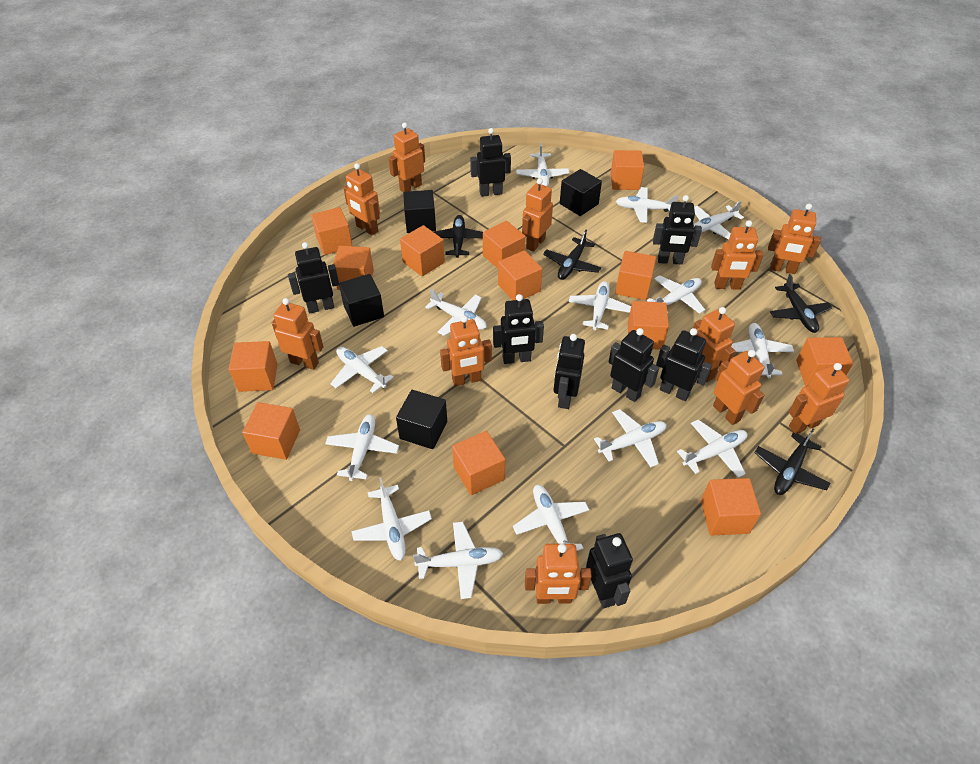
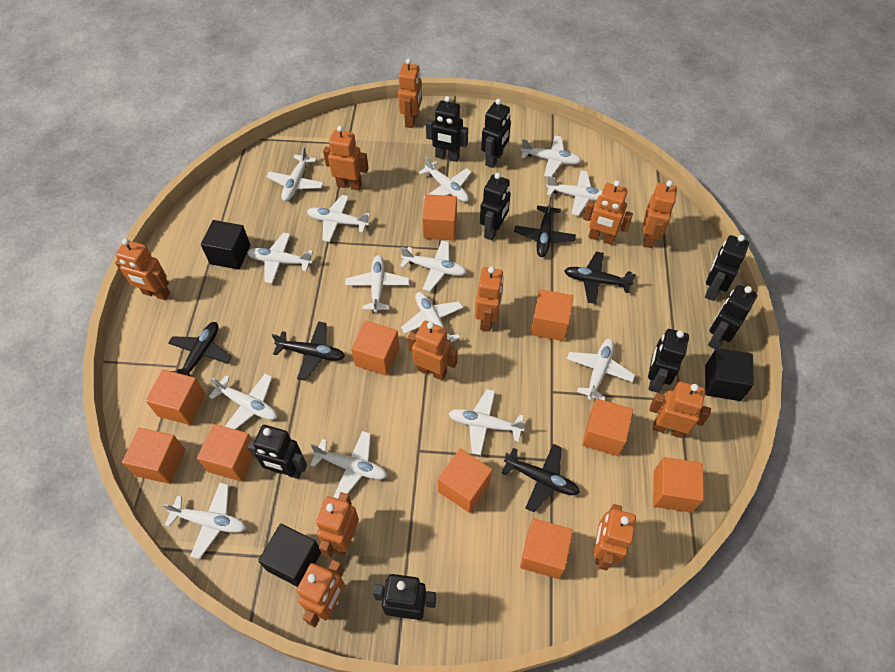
black cube: [339,274,384,327] [396,390,447,449] [403,190,436,233] [560,169,602,216] = 4 -> [201,220,250,270] [258,524,321,587] [705,348,754,401] = 3
black plane: [434,215,483,258] [543,230,601,280] [754,428,831,495] [770,274,832,333] = 4 -> [168,322,232,376] [272,321,345,381] [502,444,580,512] [514,197,576,257] [564,252,636,304] = 5
orange cube: [229,341,277,392] [242,402,300,460] [311,207,353,255] [333,246,374,290] [400,225,445,277] [452,431,505,495] [483,221,526,268] [498,250,542,300] [611,150,644,190] [615,251,656,300] [628,301,669,350] [701,478,761,536] [796,337,853,386] = 13 -> [122,428,185,484] [145,369,206,425] [197,424,253,481] [351,320,399,376] [422,194,457,240] [438,449,492,513] [520,518,573,579] [531,289,573,341] [582,399,633,456] [653,457,704,513] = 10

